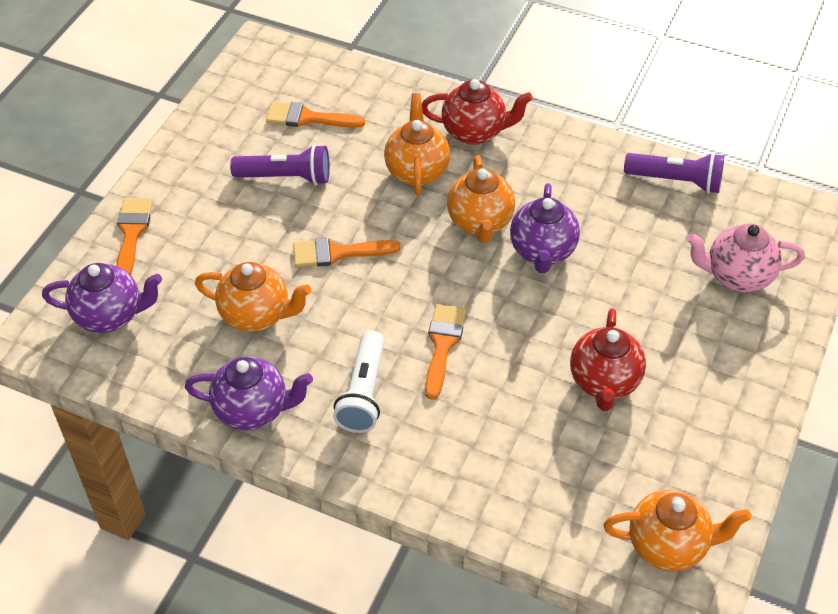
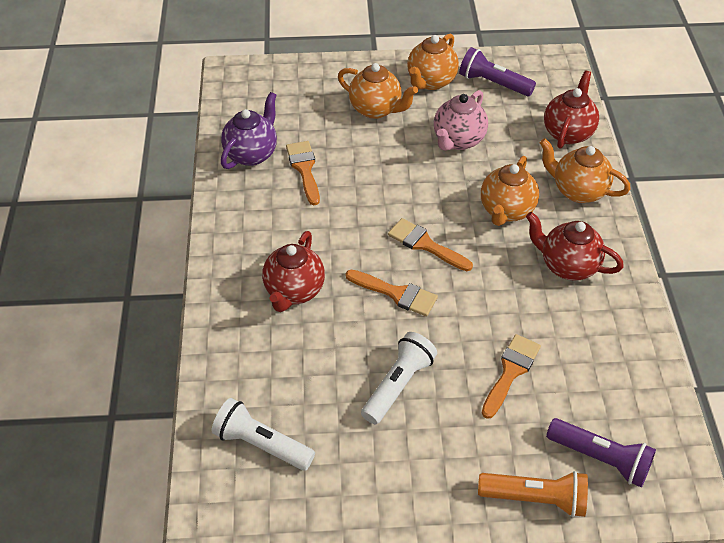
orange flashlight: none = 0 -> [478,471,588,517] = 1
purple teapot: [42,263,162,333] [185,356,313,430] [510,183,580,273] = 3 -> [221,92,277,169] = 1
red teapot: [422,79,533,145] [570,308,646,411] = 2 -> [262,231,325,312] [526,212,624,281] [544,70,599,149] = 3
white flashlight: [333,330,384,433] = 1 -> [212,398,315,471] [361,332,437,424] = 2

